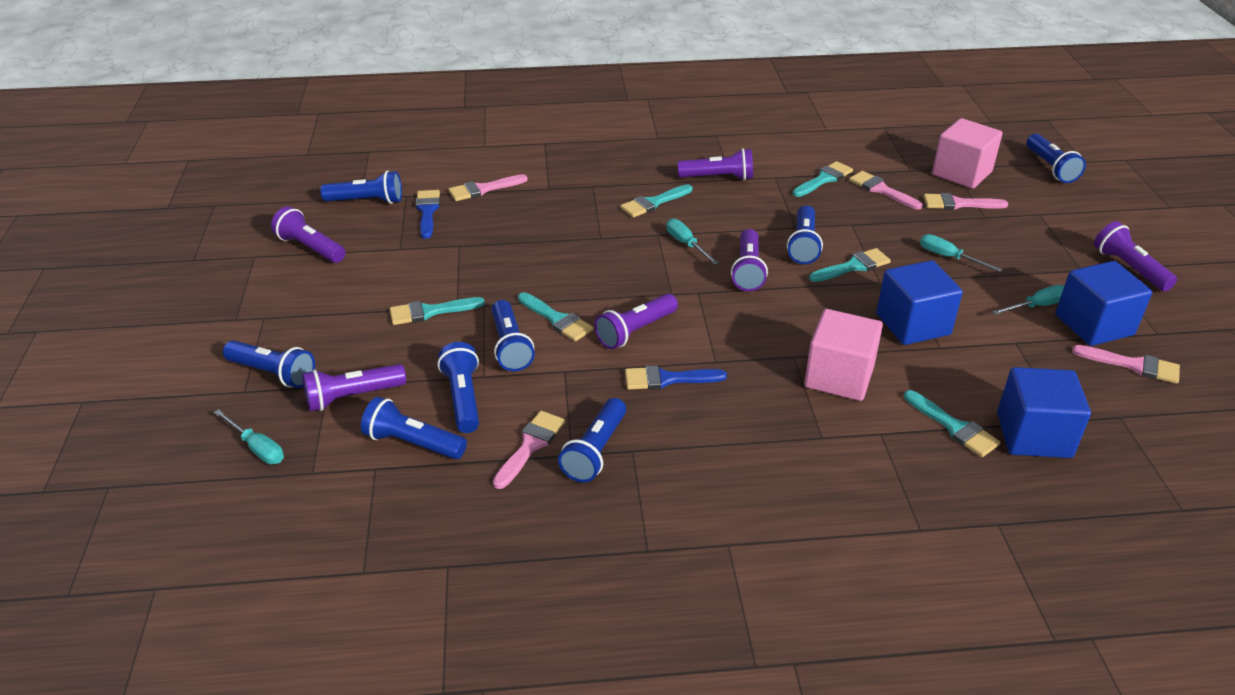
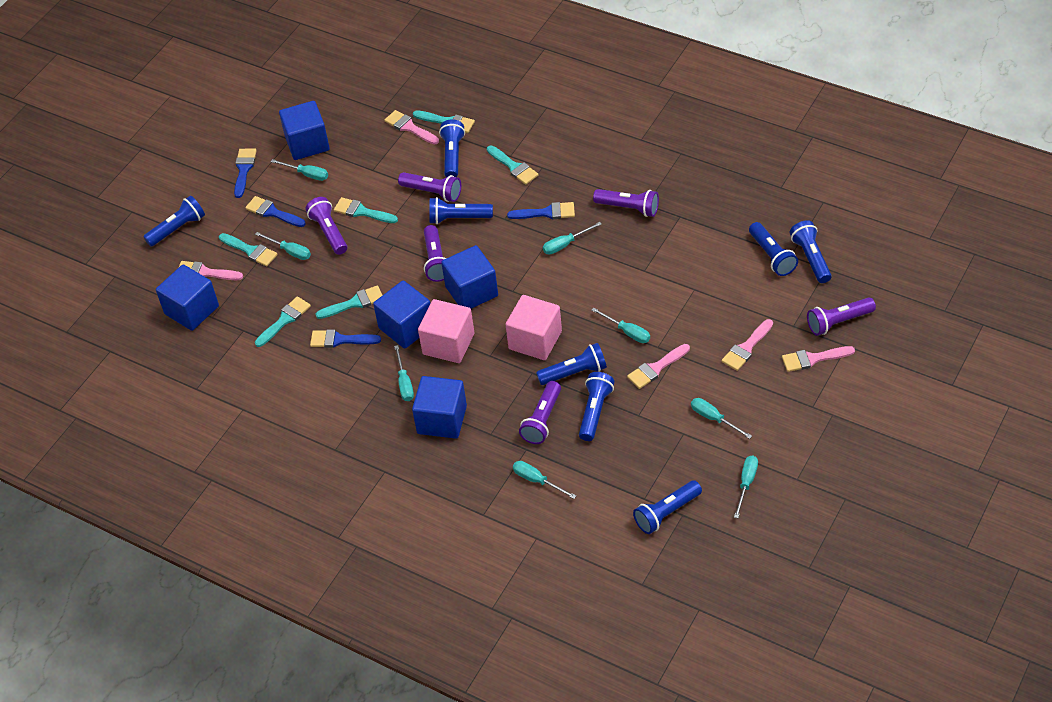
blue brush: [416,190,440,239] [625,366,727,390] = 2 -> [234,149,257,198] [245,196,306,227] [310,329,381,348] [507,202,575,219] = 4
blue cube: [876,260,963,345] [997,367,1091,458] [1055,261,1152,346] = 3 -> [156,264,219,331] [279,101,330,160] [373,280,430,349] [412,376,467,439] [441,245,498,309] = 5
turquoise screwdriver: [214,409,284,464] [666,218,719,265] [920,234,1003,272] [992,285,1064,315] = 4 -> [255,232,311,260] [271,159,328,181] [394,345,414,401] [513,461,576,499] [543,222,602,255] [591,308,650,343] [691,398,752,439] [734,456,758,518] = 8

